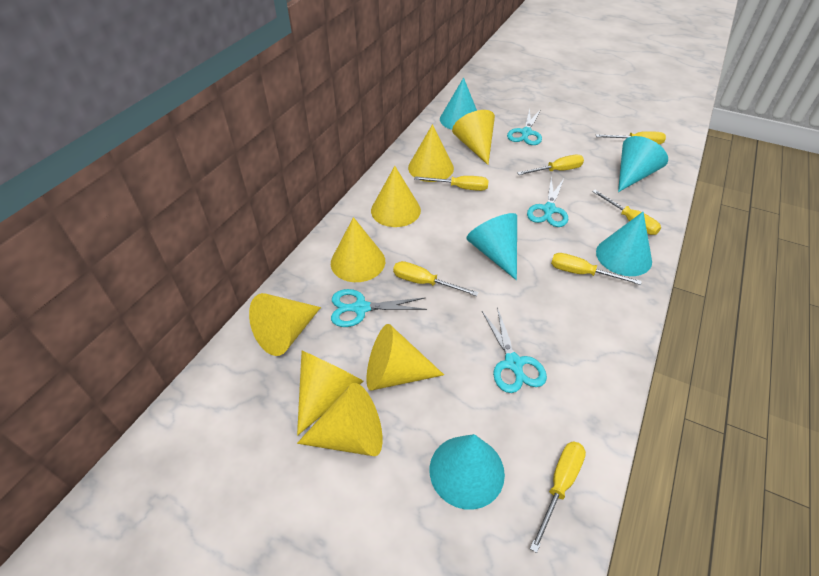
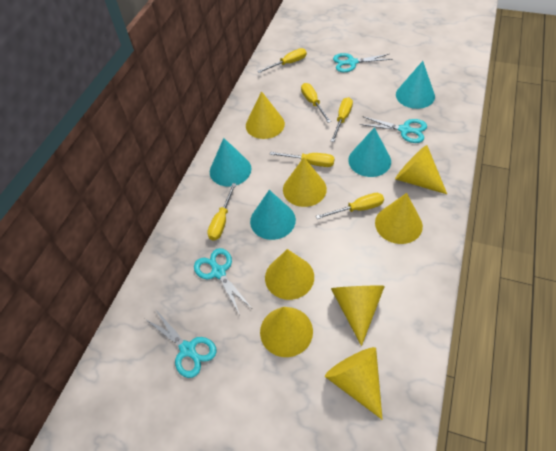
turquoise cone: [430,434,505,510] [440,77,477,130] [466,213,517,280] [596,212,652,276] [618,136,668,192] = 5 -> [210,138,251,186] [250,190,296,240] [348,127,391,177] [396,61,435,109] = 4
yellow screwdriver: [393,261,479,296] [414,176,489,191] [517,155,584,175] [530,441,586,553] [551,253,642,285] [592,190,661,235] [596,131,666,144] = 7 -> [207,183,236,241] [257,48,307,73] [270,152,335,167] [301,83,331,123] [316,193,384,219] [331,97,353,142] = 6

